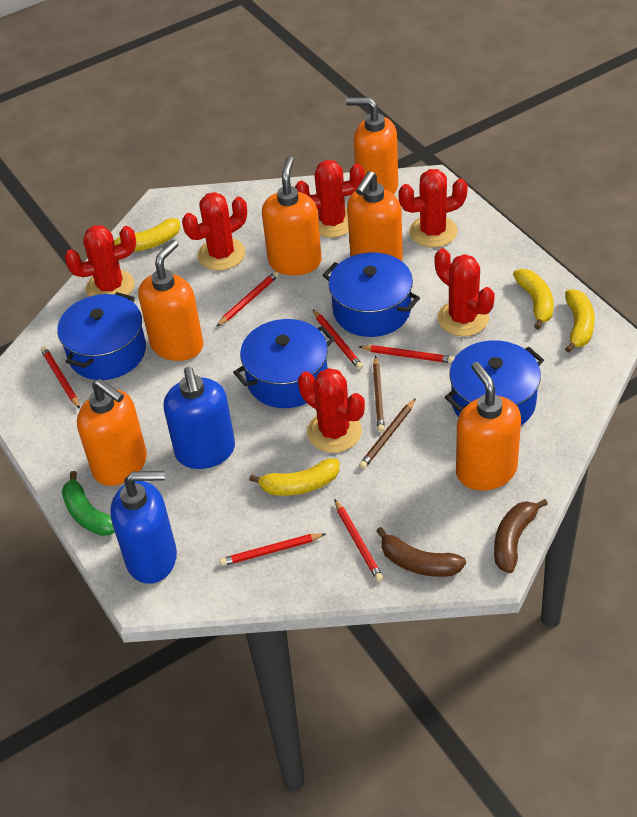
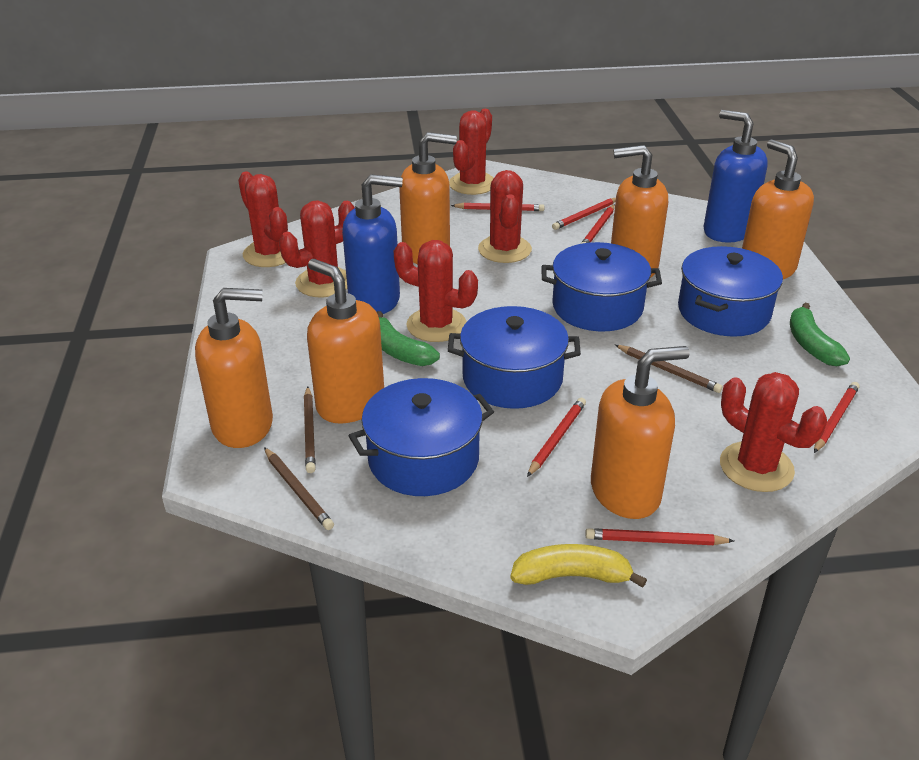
brown banana: [376,527,466,577] [494,499,548,573] = 2 -> none = 0
brown pencil: [359,398,416,469] [373,356,385,432] = 2 -> [264,447,334,530] [304,387,316,473] [615,345,723,393] = 3
green banana: [62,471,115,536] = 1 -> [377,311,440,366] [790,302,850,366] = 2
yellow banana: [114,218,180,252] [249,459,339,496] [513,269,554,330] [565,289,595,353] = 4 -> [510,544,647,588] = 1

